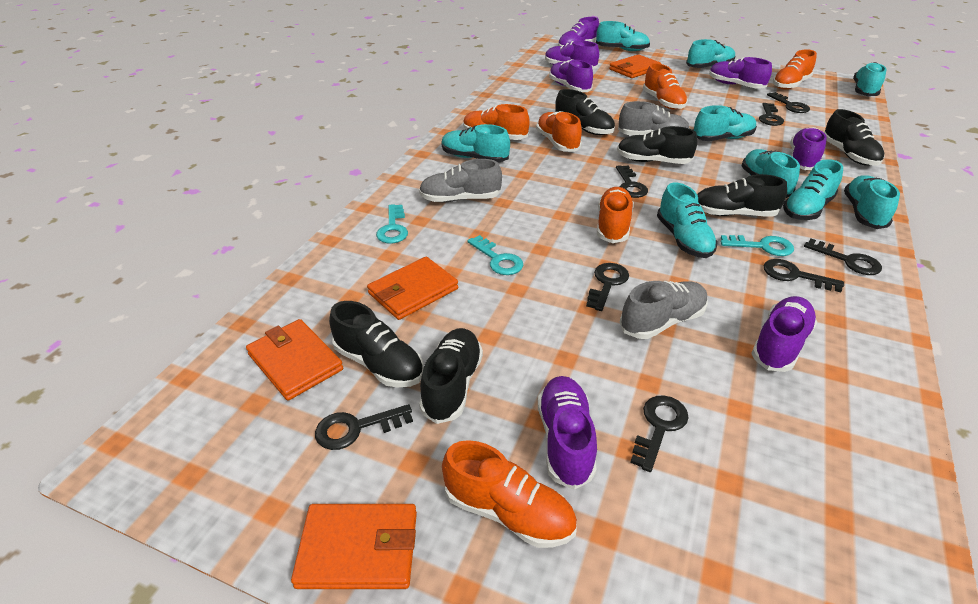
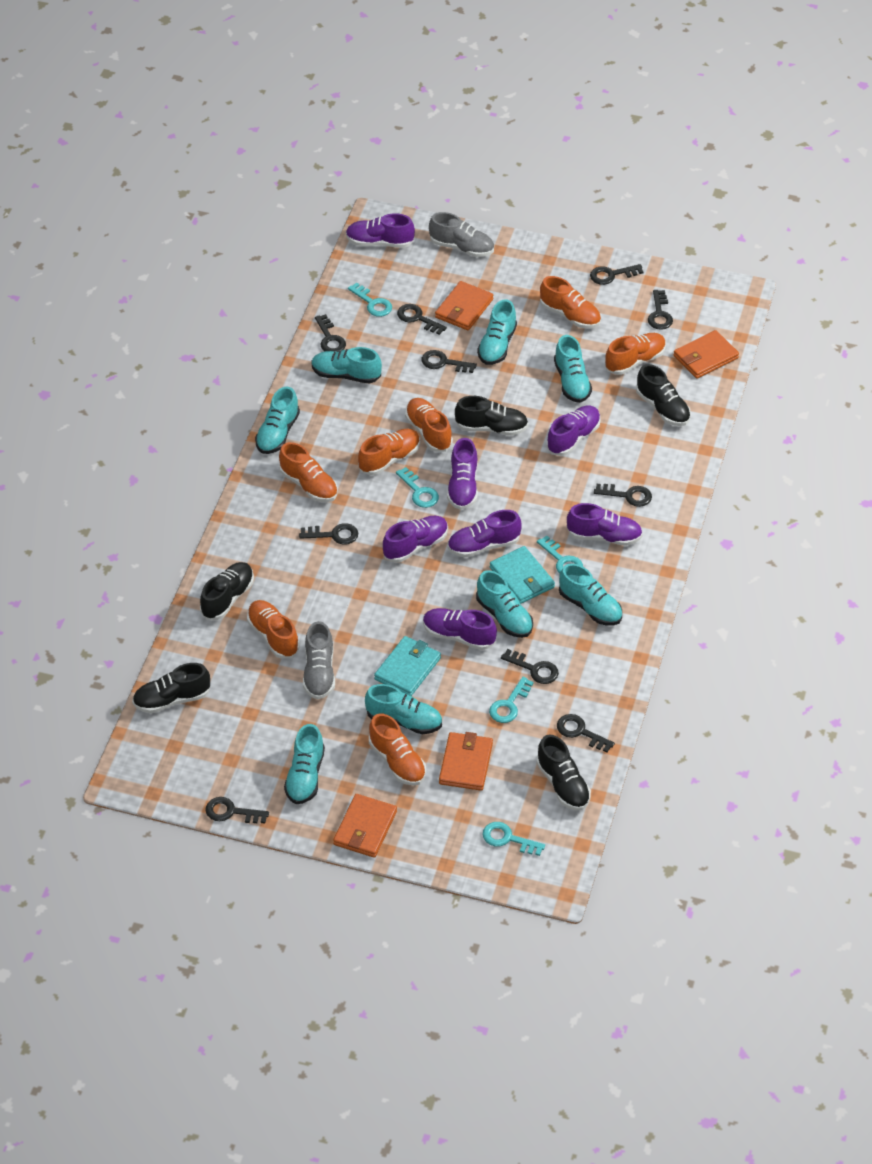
black key: [315,404,413,450] [586,263,629,311] [616,165,648,198] [630,395,689,472] [759,103,784,126] [763,259,844,292] [767,92,810,113] [804,239,882,275] = 8 -> [206,797,269,823] [299,523,358,545] [315,314,346,352] [397,304,447,335] [421,350,477,373] [501,649,559,684] [557,714,615,752] [590,264,643,285] [594,484,652,507] [648,290,673,330] = 10
black shoe: [329,301,424,387] [419,328,483,424] [555,89,615,135] [617,126,697,164] [697,174,787,217] [824,109,884,166] = 6 -> [132,663,210,713] [200,562,254,620] [455,396,528,436] [536,734,591,810] [636,364,691,426] = 5
grey shoe: [419,159,502,202] [618,101,690,135] [620,281,708,339] = 3 -> [303,621,335,699] [429,212,494,257] = 2
orange shoe: [442,440,577,548] [463,104,530,140] [536,111,582,152] [597,187,634,243] [643,63,688,110] [773,49,817,89] = 6 -> [247,600,300,659] [279,442,338,502] [358,429,420,475] [369,714,426,786] [405,398,453,452] [540,276,601,328] [605,333,666,375] = 7
turquoise key: [376,204,408,243] [467,235,523,275] [721,235,794,256] = 3 -> [348,282,392,317] [396,467,439,508] [482,822,545,856] [489,677,534,723] [537,536,583,573] = 5
turquoise shoe: [442,124,510,163] [596,21,650,51] [657,183,718,258] [686,39,735,68] [693,105,757,141] [742,149,800,198] [783,159,843,220] [844,175,900,229] [853,62,887,96] = 9 -> [255,387,300,454] [284,724,325,804] [311,347,382,384] [365,684,442,734] [476,570,533,638] [477,299,517,365] [554,335,592,403] [559,563,622,625] = 8
turquoise wallet: none = 0 -> [374,636,441,696] [490,546,555,604] = 2

